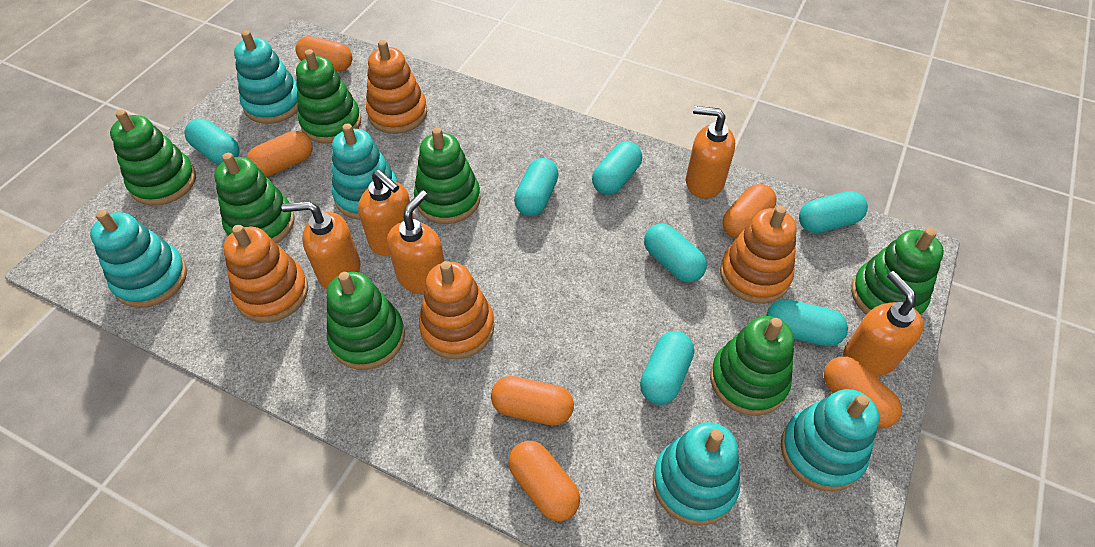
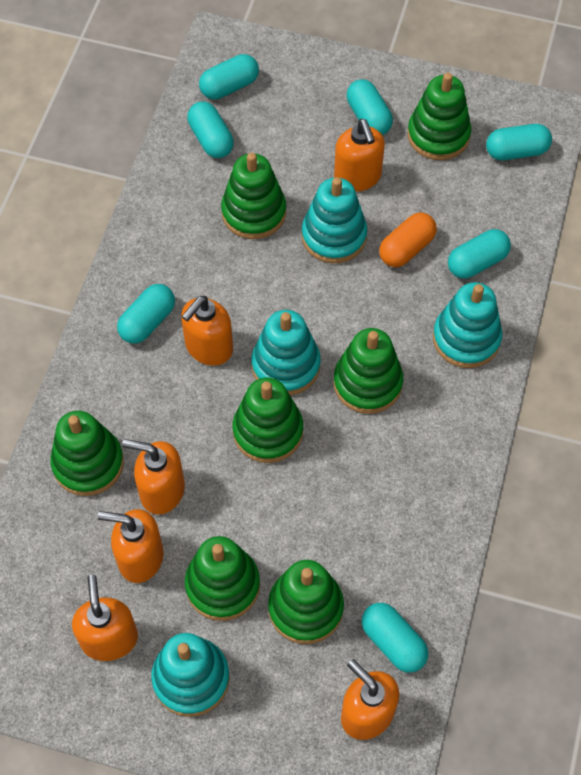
orange capsule: [247,131,313,177] [296,36,352,72] [491,376,574,426] [508,441,580,521] [723,184,777,238] [824,357,902,428] = 6 -> [379,213,437,267] = 1
orange soap dispenser: [282,201,360,289] [358,170,414,256] [387,190,445,295] [686,106,735,199] [843,271,924,377] = 5 -> [72,575,138,661] [98,509,164,583] [122,439,185,515] [181,296,233,366] [334,119,385,192] [341,659,399,740] = 6
orange stacking toy: [223,225,308,323] [366,40,427,134] [419,261,495,359] [720,206,797,304] = 4 -> none = 0
turquoise stacking toy: [90,210,187,308] [234,30,298,124] [332,123,398,220] [653,422,741,526] [781,389,879,491] = 5 -> [151,633,230,717] [252,310,321,395] [302,177,367,263] [433,282,502,368] = 4

